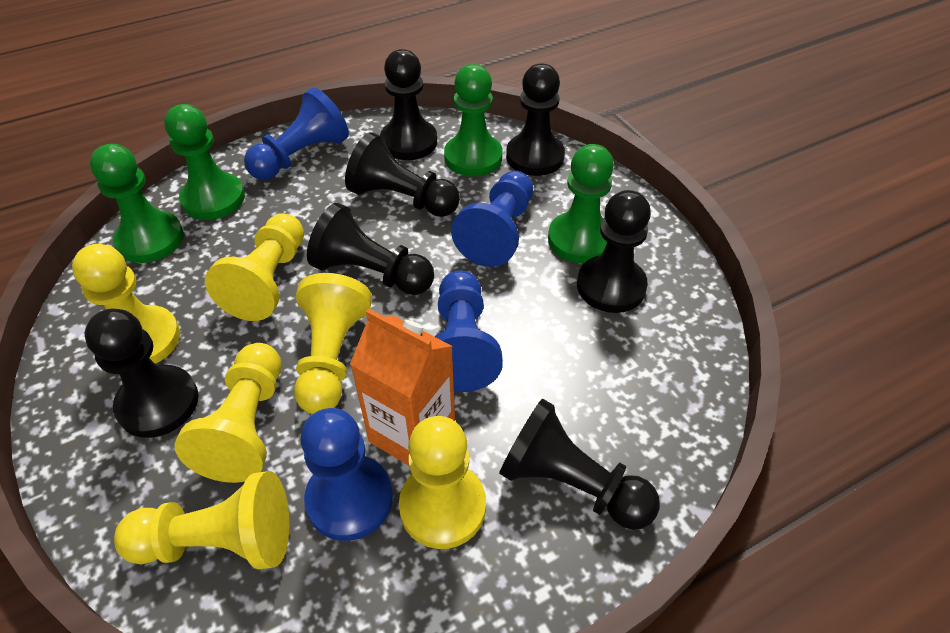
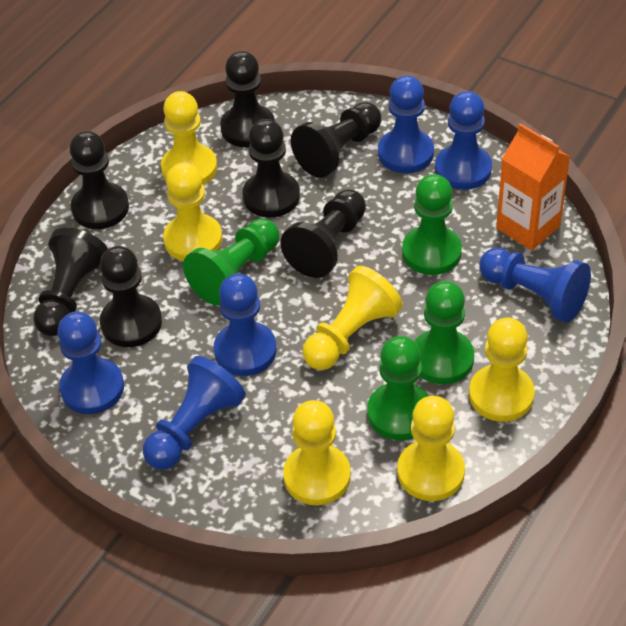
blue pawn: [244,88,349,180] [300,408,393,541] [434,270,503,392] [451,171,533,267] = 4 -> [57,312,124,414] [143,356,246,470] [214,274,277,376] [378,75,434,173] [435,91,492,190] [480,248,591,323] = 6

